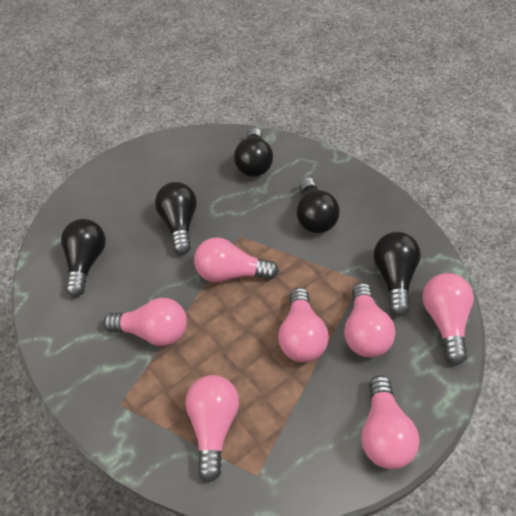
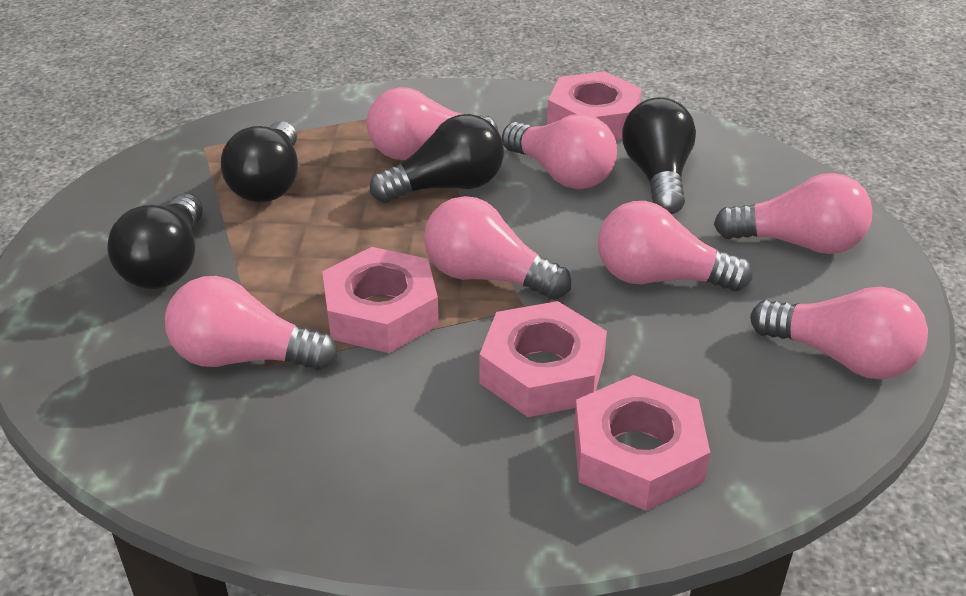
black light bulb: [61,219,106,297] [155,182,197,255] [234,128,273,177] [297,177,340,233] [374,232,421,316] = 5 -> [107,193,203,289] [221,121,298,202] [370,114,504,203] [622,97,696,214] = 4
pink nut: none = 0 -> [322,247,439,353] [479,301,607,417] [547,71,642,140] [574,375,710,511] = 4

